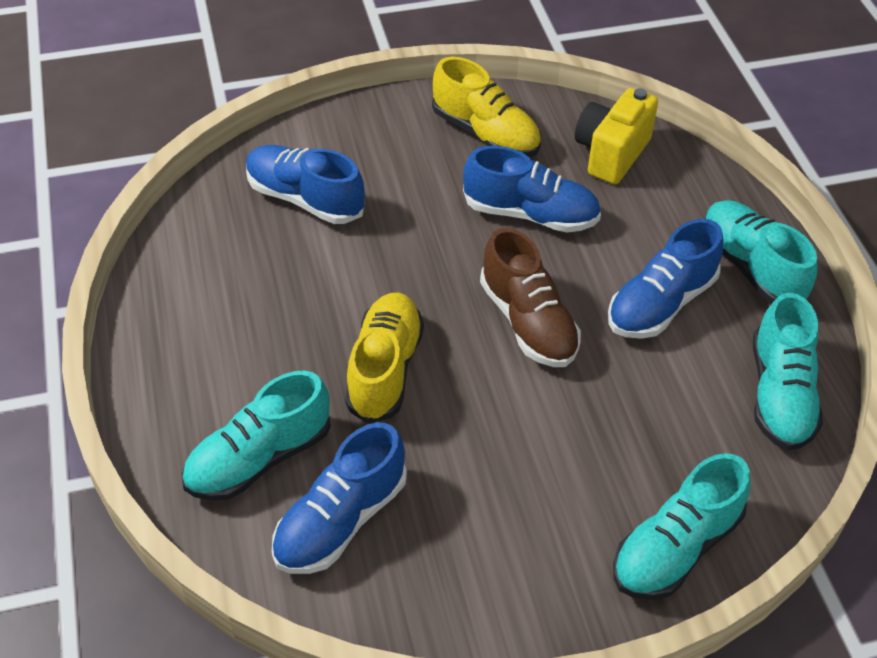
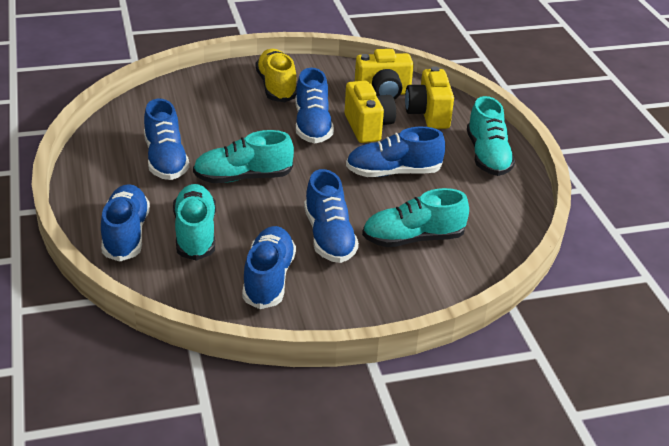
blue shoe: [246,145,365,224] [272,423,407,574] [463,146,601,233] [608,219,724,339] = 4 -> [101,184,150,262] [144,99,189,180] [242,226,296,309] [296,68,334,143] [304,169,359,263] [346,127,445,177] = 6
brown shoe: [480,228,581,367] = 1 -> none = 0
yellow camera: [575,88,658,184] = 1 -> [344,81,396,143] [355,49,414,100] [405,66,454,129] = 3
yellow shoe: [345,292,424,424] [432,57,541,157] = 2 -> [256,49,297,102] = 1

